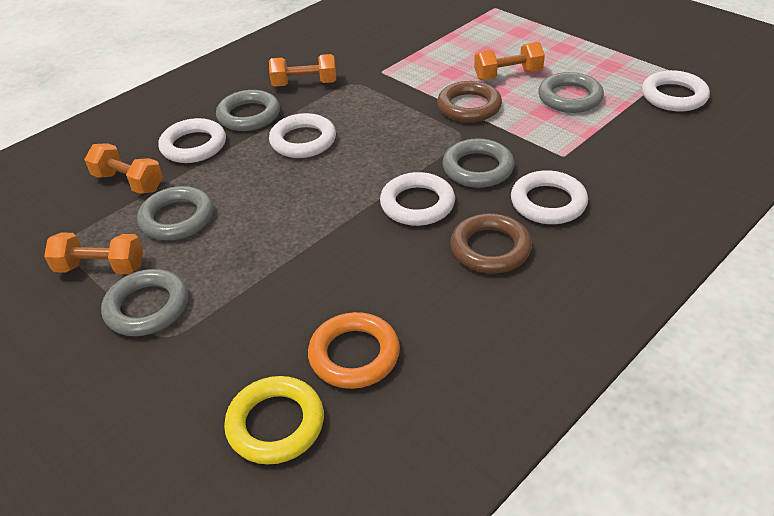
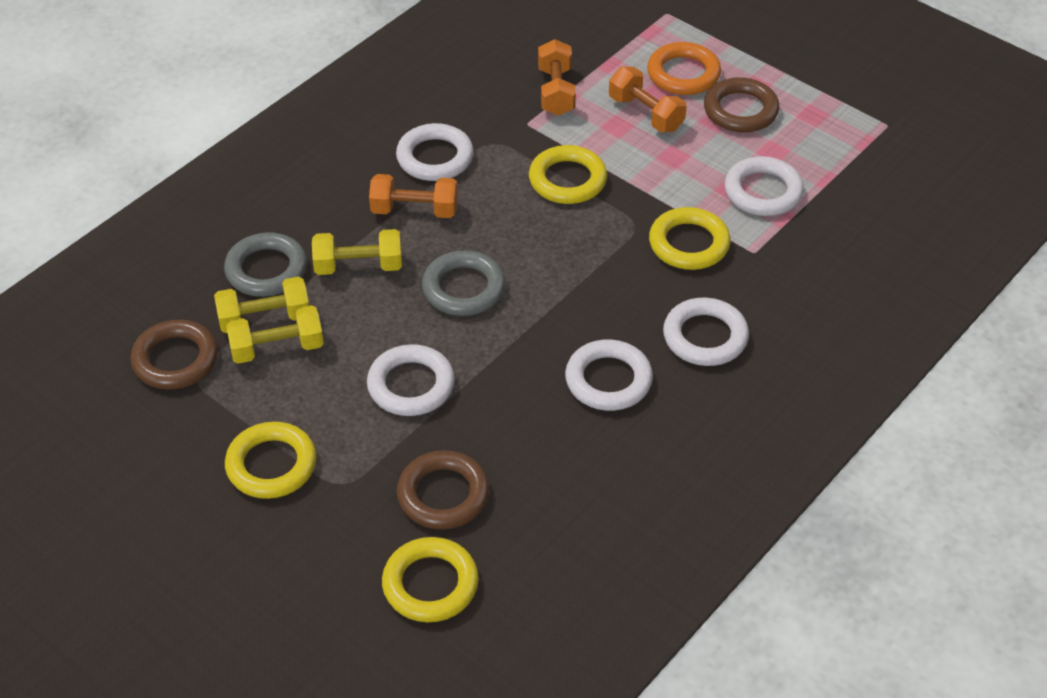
brown ring: [437,81,502,122] [450,213,532,273] = 2 -> [130,320,218,390] [397,450,489,529] [704,77,779,133] = 3
grey ring: [101,269,188,336] [137,186,213,240] [216,90,280,131] [442,138,514,188] [538,72,604,113] = 5 -> [224,233,307,297] [422,250,505,316] = 2
orange dumbbell: [44,233,143,274] [85,143,163,194] [269,54,336,87] [474,42,545,80] = 4 -> [369,174,458,218] [538,39,576,116] [609,67,687,132] = 3
yellow dumbbell: none = 0 -> [214,276,309,333] [226,305,324,364] [312,229,402,275] = 3
yellow ring: [224,376,324,464] = 1 -> [225,422,317,499] [382,537,479,622] [529,145,607,204] [649,207,731,270] = 4

